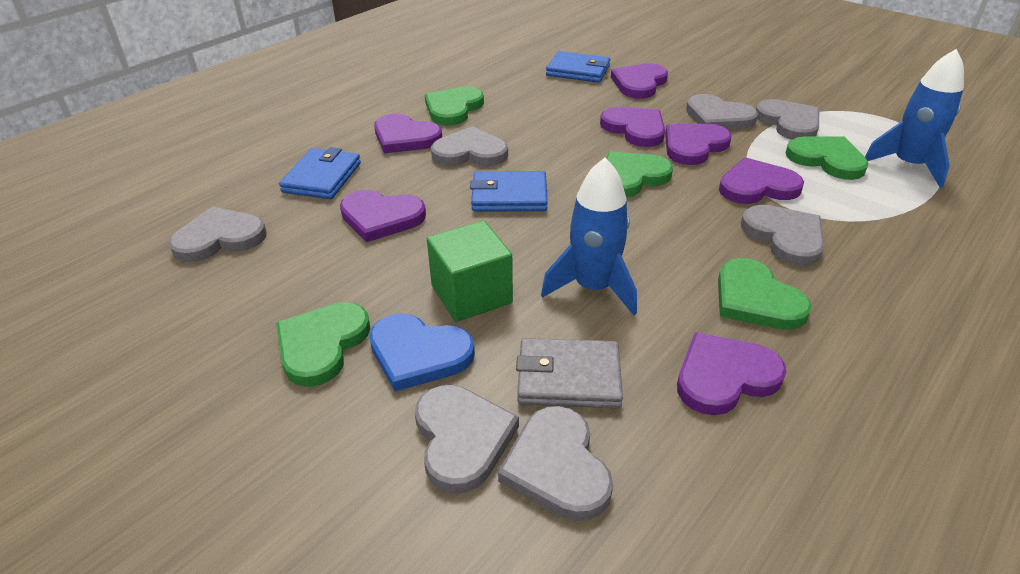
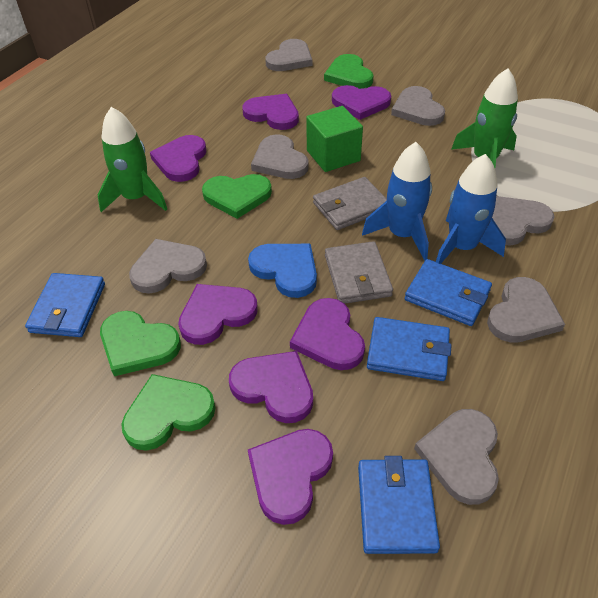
blue wallet: [279,147,361,199] [470,171,548,211] [546,51,610,83] = 3 -> [25,273,105,337] [358,456,440,554] [367,317,451,381] [405,259,492,326] = 4
green heart: [276,302,371,387] [425,87,484,126] [606,152,673,197] [718,258,812,330] [786,137,869,180] = 5 -> [100,311,181,376] [121,374,215,451] [202,174,272,219] [324,54,374,89] = 4
green rocket: none = 0 -> [97,107,167,212] [451,68,518,168] = 2
grey wallet: [516,338,623,408] = 1 -> [313,177,387,230] [325,241,393,304] = 2

